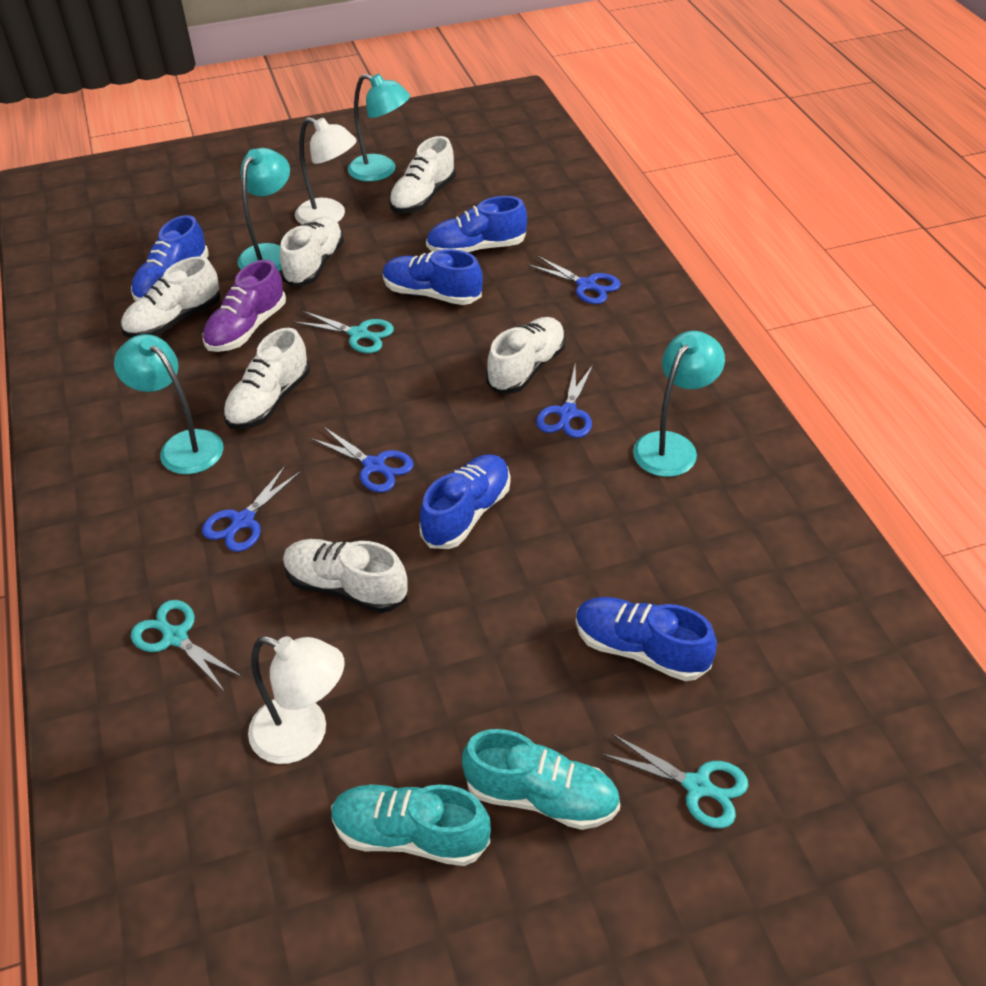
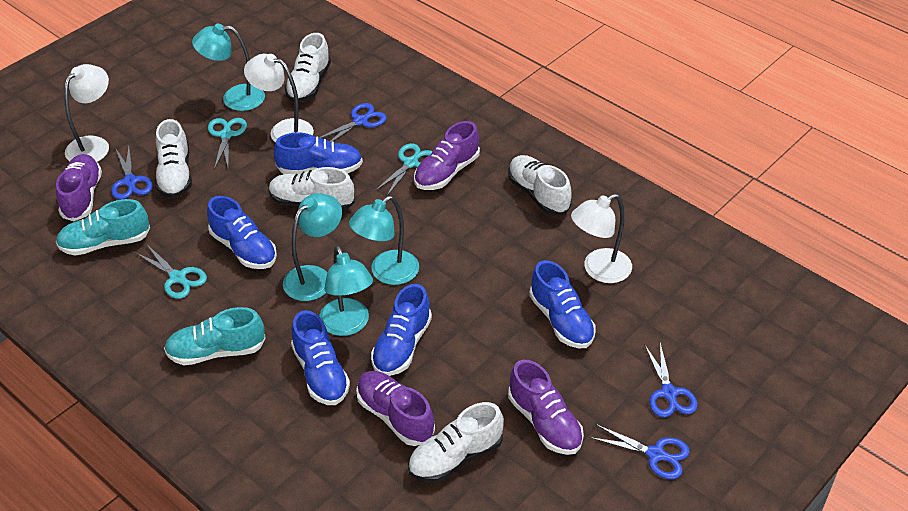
purple shoe: [203,260,286,352] = 1 -> [56,154,102,221] [356,371,435,446] [414,121,480,190] [508,360,584,455] = 4
white lamp: [248,636,345,764] [295,117,357,225] = 2 -> [64,64,109,162] [244,54,314,143] [571,194,632,283] = 3
white shoe: [121,256,220,338] [223,328,310,429] [280,217,344,287] [283,539,408,613] [389,136,456,214] [486,317,566,394] = 6 -> [155,119,192,199] [269,167,354,211] [285,33,331,102] [408,402,504,482] [508,155,572,215] = 5

